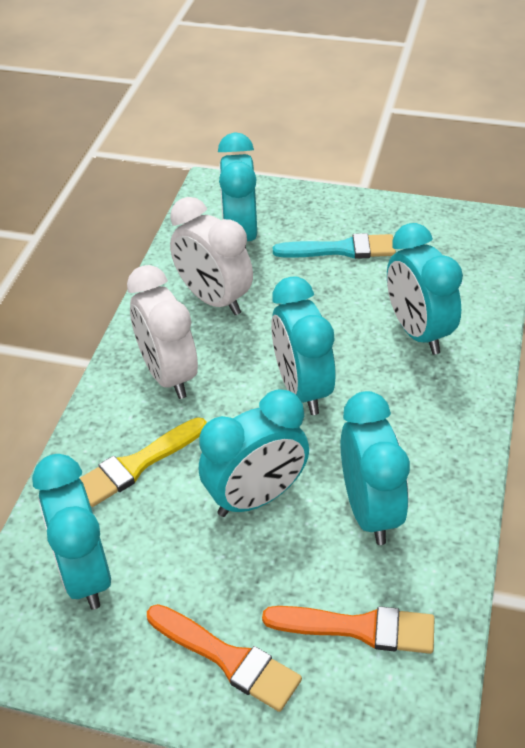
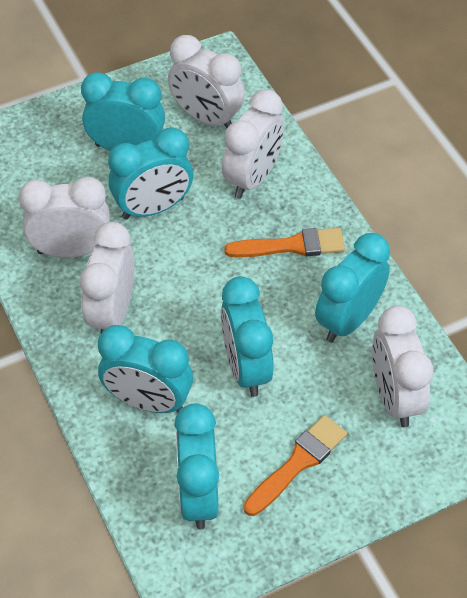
turquoise brush: [273,233,396,259] = 1 -> none = 0
white clock: [127,265,198,399] [170,197,253,315] = 2 -> [18,177,110,258] [80,222,134,333] [168,35,245,128] [222,89,284,198] [372,306,433,427] = 5
yellow brush: [80,417,207,507] = 1 -> none = 0

